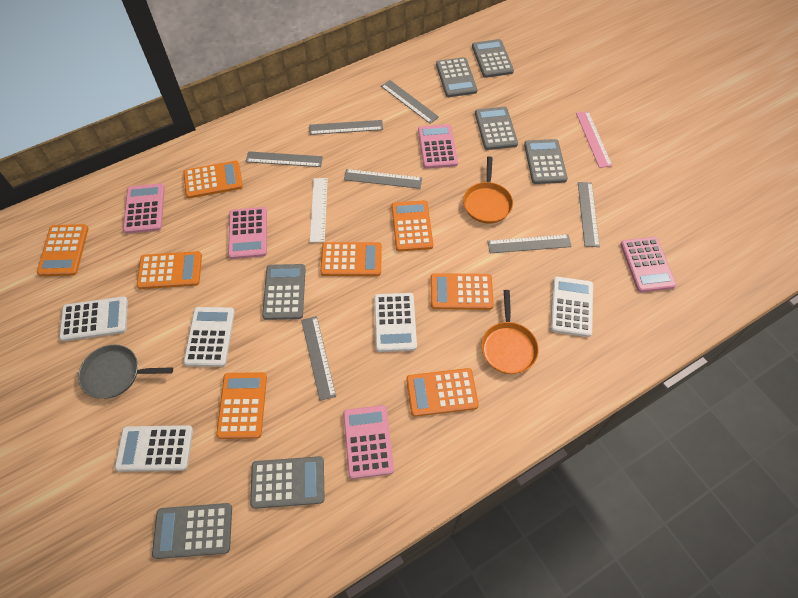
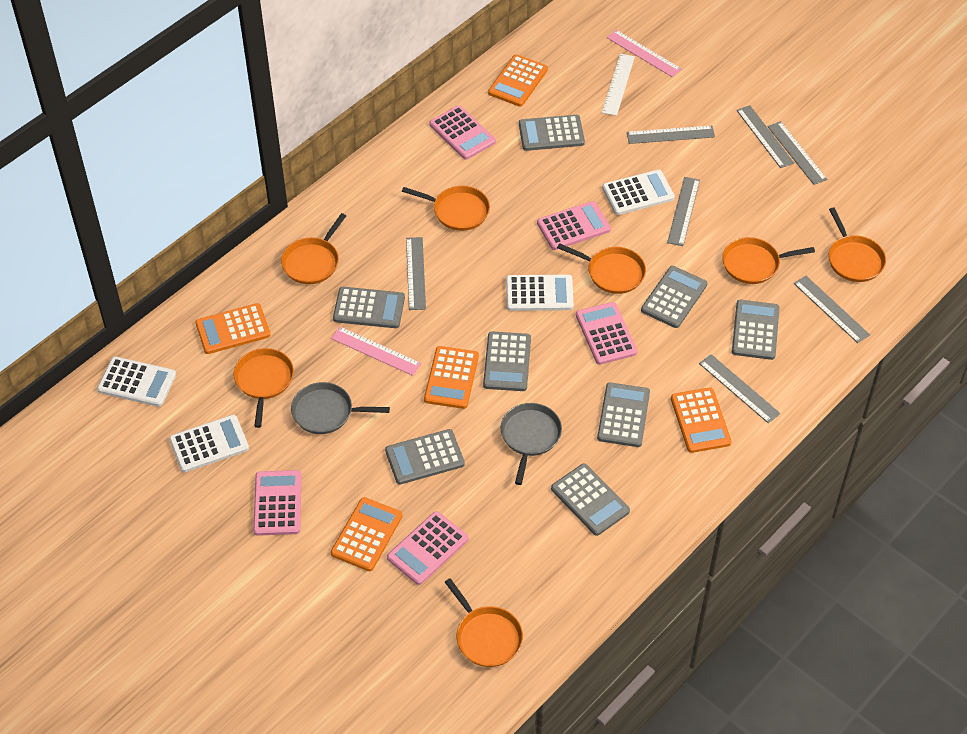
grey calculator: [152,503,232,559] [250,456,324,509] [262,264,306,320] [436,57,477,97] [472,39,514,78] [475,107,518,150] [524,139,568,184] = 7 -> [333,287,405,328] [385,429,465,485] [483,331,531,391] [519,115,585,151] [551,464,630,536] [597,383,650,447] [641,266,707,328] [732,300,780,360] = 8
grey pan: [78,345,173,399] = 1 -> [291,382,390,434] [500,403,562,485] = 2
orange calculator: [37,224,89,276] [136,251,202,289] [183,161,243,198] [216,372,267,439] [320,242,382,276] [391,200,433,252] [406,368,479,417] [431,273,494,310] = 8 -> [195,303,270,354] [331,497,403,571] [424,346,479,409] [488,54,548,107] [671,387,732,453] = 5
orange pan: [463,156,513,224] [481,290,539,374] = 2 -> [234,348,294,428] [281,213,346,284] [402,186,490,231] [445,578,523,667] [557,243,646,294] [722,237,815,284] [828,207,886,282] = 7
pink ruler: [576,111,612,168] = 1 -> [331,327,422,376] [607,30,681,77] = 2
white calculator: [59,296,128,341] [115,425,193,472] [183,307,235,367] [374,293,417,352] [550,277,593,337] = 5 -> [97,356,176,407] [169,415,249,473] [506,275,574,311] [602,170,675,215] = 4

